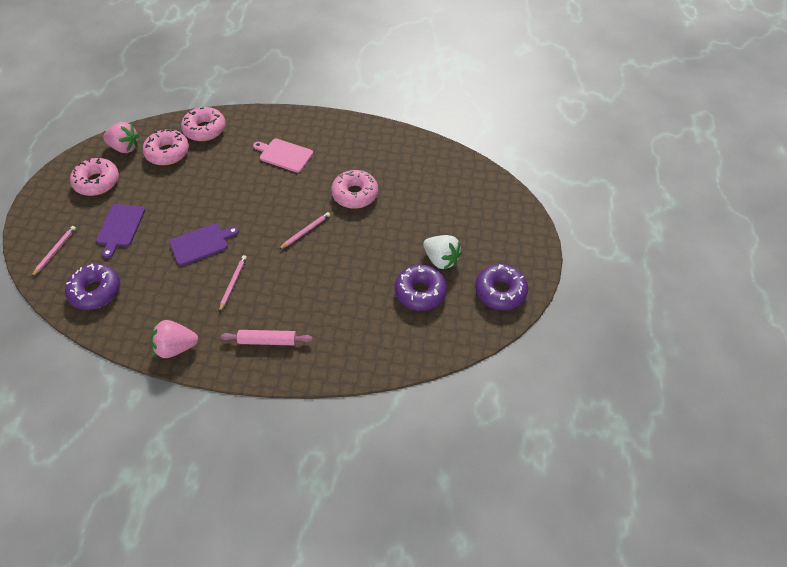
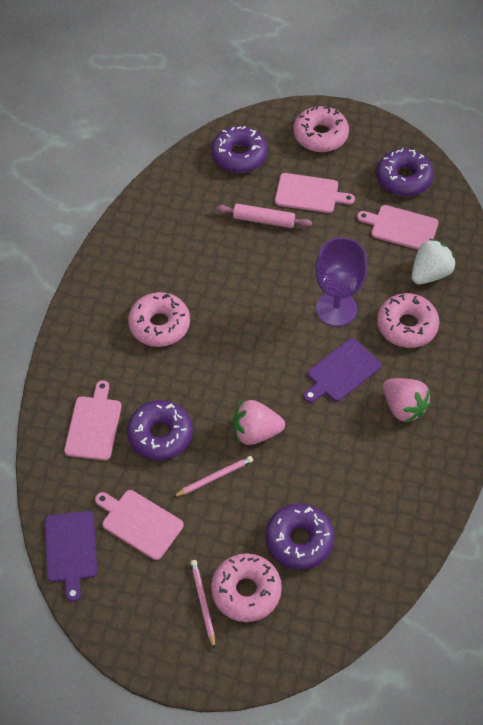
pink cutting board: [253,139,313,173] = 1 -> [64,380,121,461] [95,490,184,560] [275,173,355,213] [357,205,439,250] = 4
pink pencil: [31,226,76,277] [219,255,247,312] [279,212,330,249] = 3 -> [173,456,253,497] [190,560,215,649] = 2
purple donut: [65,264,120,310] [395,265,447,311] [475,264,528,310] = 3 -> [127,400,193,460] [211,126,267,173] [265,504,334,569] [376,148,434,197] = 4
purple goblet: none = 0 -> [315,237,367,326] = 1

